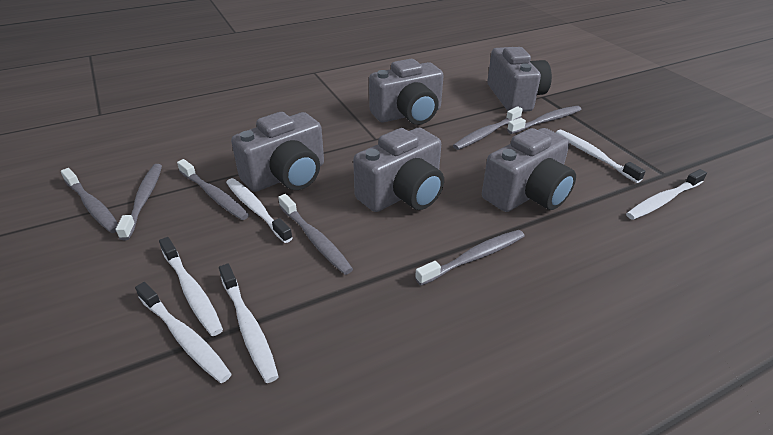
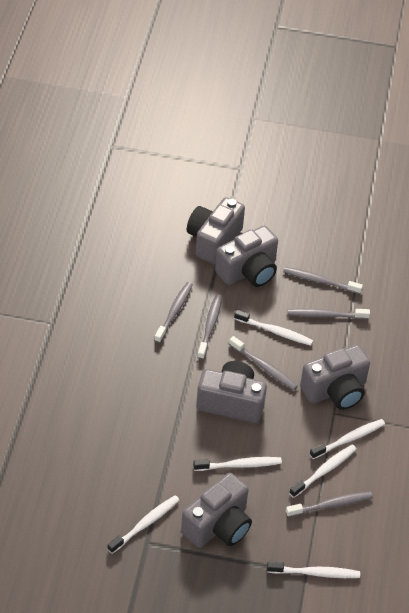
grey toothbrush: [61,168,118,233] [116,164,162,240] [177,159,249,220] [278,194,353,275] [415,230,525,285] [453,106,523,150] [507,106,581,134] = 7 -> [154,282,193,343] [197,294,222,359] [229,336,298,390] [283,267,363,294] [286,491,373,517] [287,308,370,319] = 6

